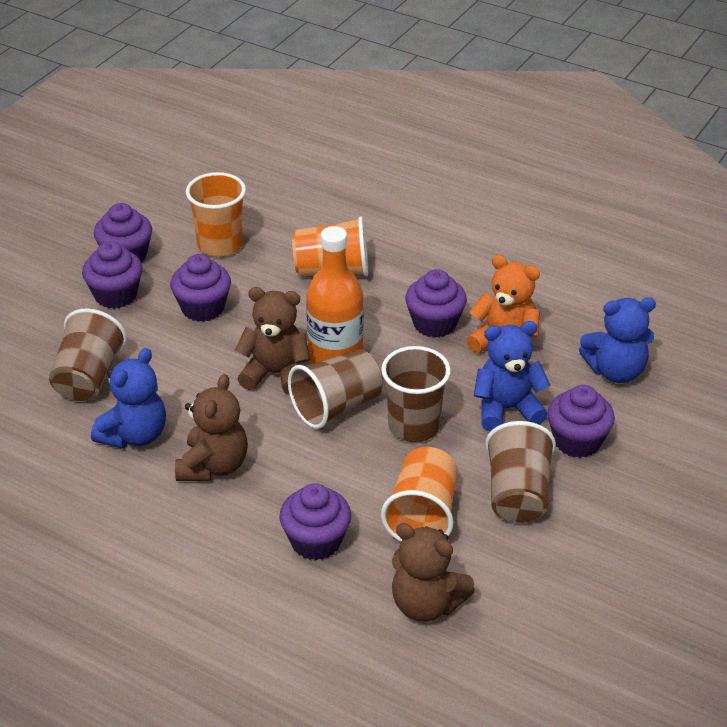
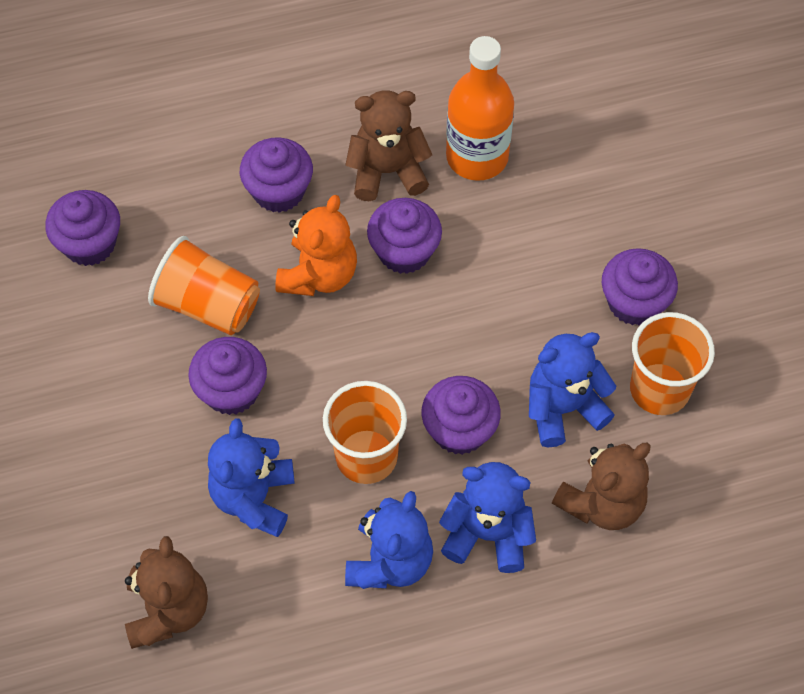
blue teddy bear: [91,348,166,449] [474,321,550,431] [579,297,656,383] = 3 -> [208,418,295,537] [345,491,433,589] [439,462,536,573] [529,332,616,447] = 4
brown cup: [49,308,127,401] [288,349,383,429] [381,346,451,442] [485,421,556,523] = 4 -> none = 0

